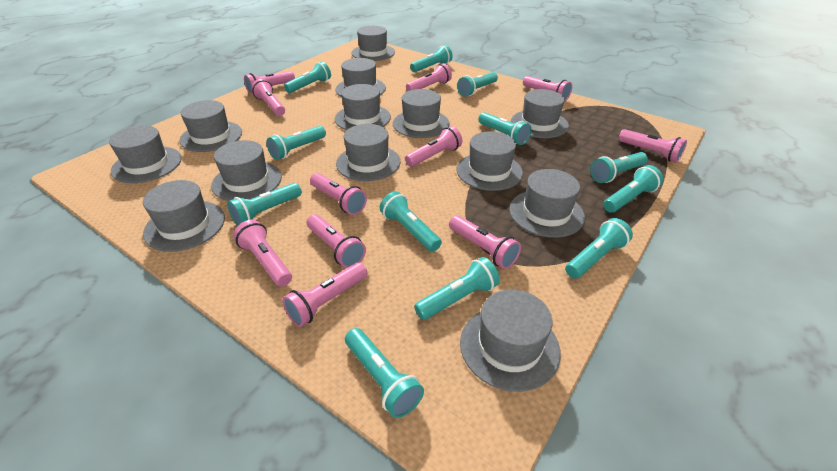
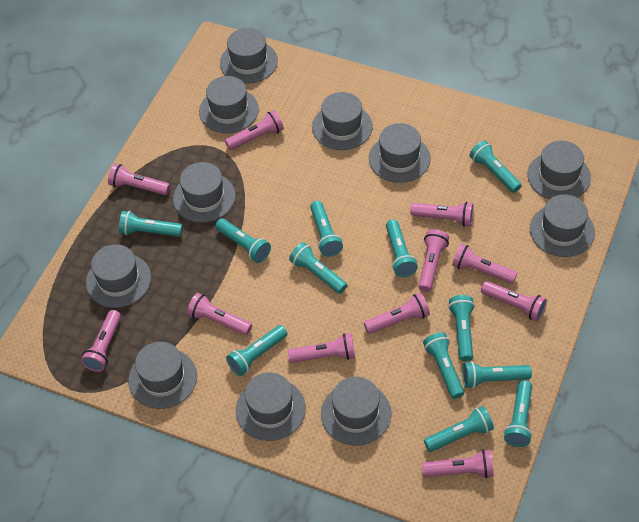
grey hat: [109,125,182,183] [143,180,225,252] [179,100,242,152] [211,140,282,201] [335,58,386,97] [335,84,391,130] [336,124,401,181] [352,26,395,61] [393,89,450,138] [457,131,523,191] [460,289,561,392] [509,169,585,238] [511,89,569,138] = 13 -> [86,244,151,308] [128,342,197,409] [173,162,235,223] [199,76,259,133] [220,28,278,84] [236,372,306,441] [312,92,373,150] [321,377,392,446] [369,123,431,183] [528,141,591,199] [530,194,595,257] = 11

